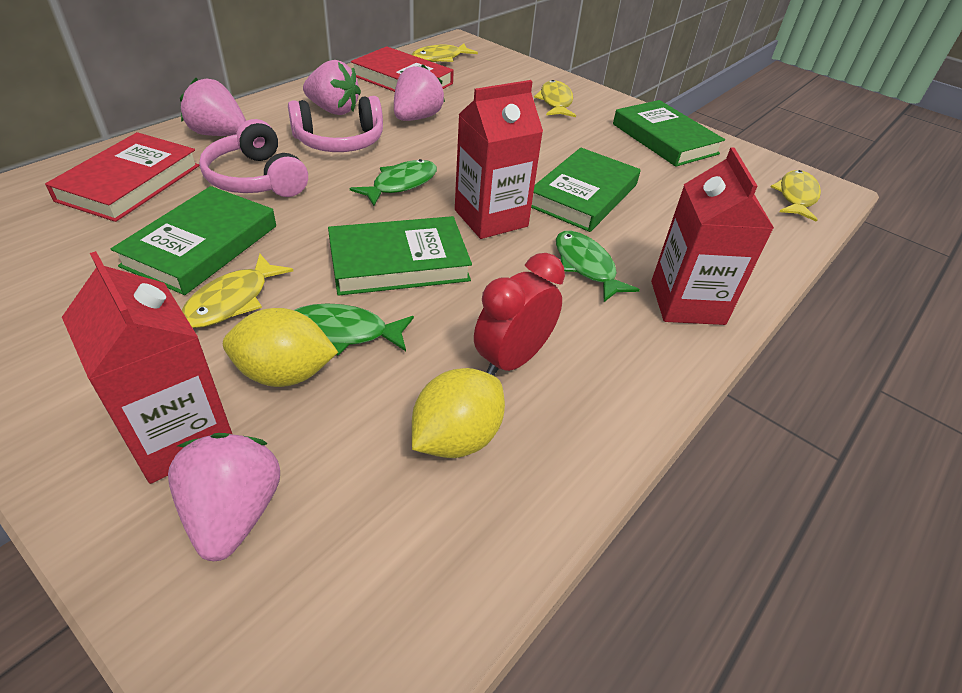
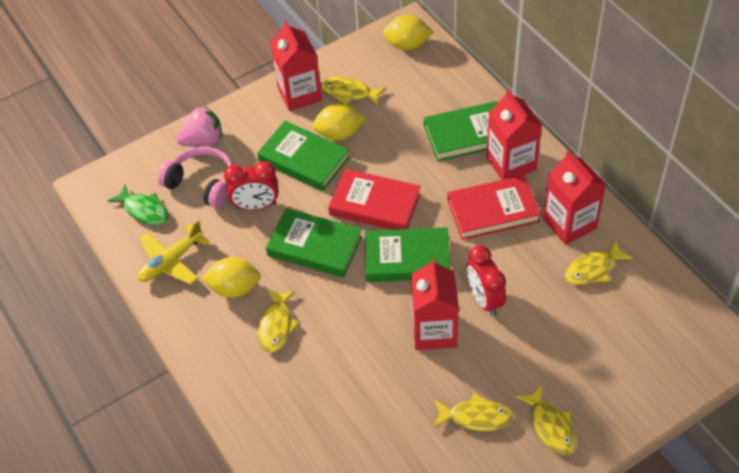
green fish: [294,303,414,355] [350,159,437,206] [556,231,640,302] = 3 -> [108,185,169,226] = 1
pink headphones: [199,119,308,197] [288,96,383,152] = 2 -> [158,147,233,208] = 1
pink strawberry: [168,433,280,561] [180,78,246,136] [303,60,361,115] [394,64,445,121] = 4 -> [176,106,222,147] = 1
red carton: [62,251,232,484] [455,80,543,239] [651,147,774,325] = 3 -> [270,20,322,111] [411,258,459,350] [486,89,542,180] [543,150,606,245] = 4
red clock: [474,253,565,376] = 1 -> [224,161,279,210] [467,245,506,316] = 2
yellow fish: [182,254,293,328] [412,43,478,62] [534,80,576,117] [771,170,821,222] = 4 -> [258,289,299,353] [321,77,385,105] [434,393,513,431] [516,385,576,455] [564,239,633,285] = 5
yellow lemon: [223,308,338,387] [412,368,505,458] = 2 -> [202,257,261,298] [312,103,365,141] [383,15,433,50] = 3
yellow plane: none = 0 -> [138,220,210,285] = 1

